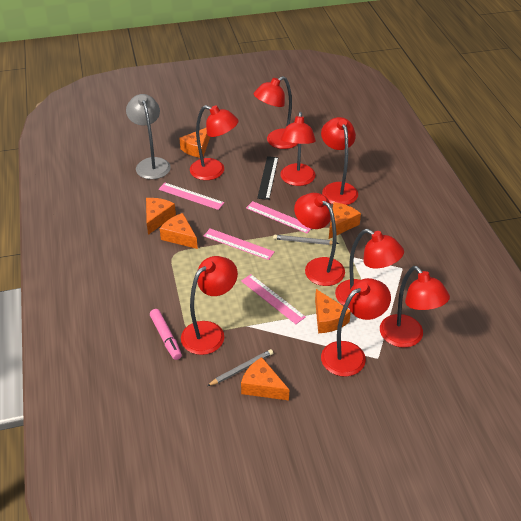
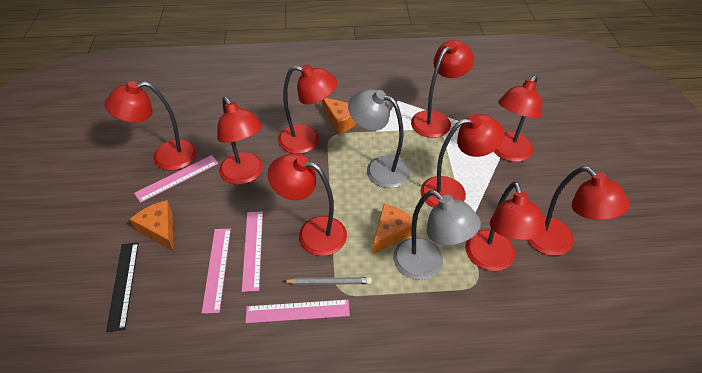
grey lamp: [126,94,171,179] = 1 -> [348,89,410,188] [393,190,481,280] = 2
grey pencil: [207,349,273,386] [273,235,339,245] = 2 -> [283,277,372,285] = 1
orange cheese: [146,198,176,235] [160,213,198,249] [179,128,210,158] [241,357,289,401] [315,289,351,333] [329,202,361,239] = 6 -> [130,200,174,251] [322,98,357,135] [372,204,417,254] = 3
pink marker: [150,309,182,360] = 1 -> none = 0

